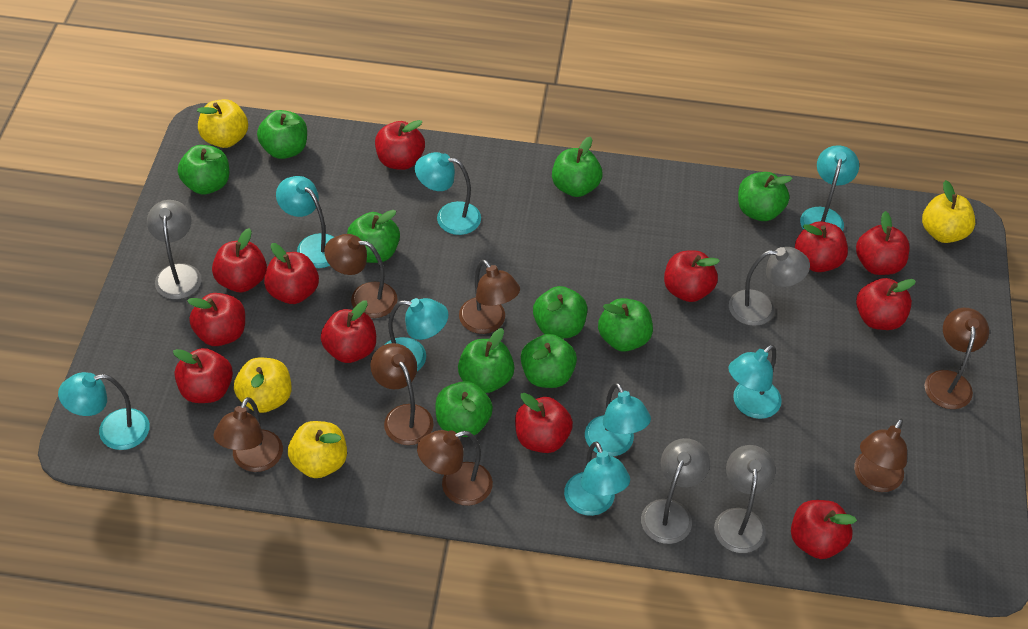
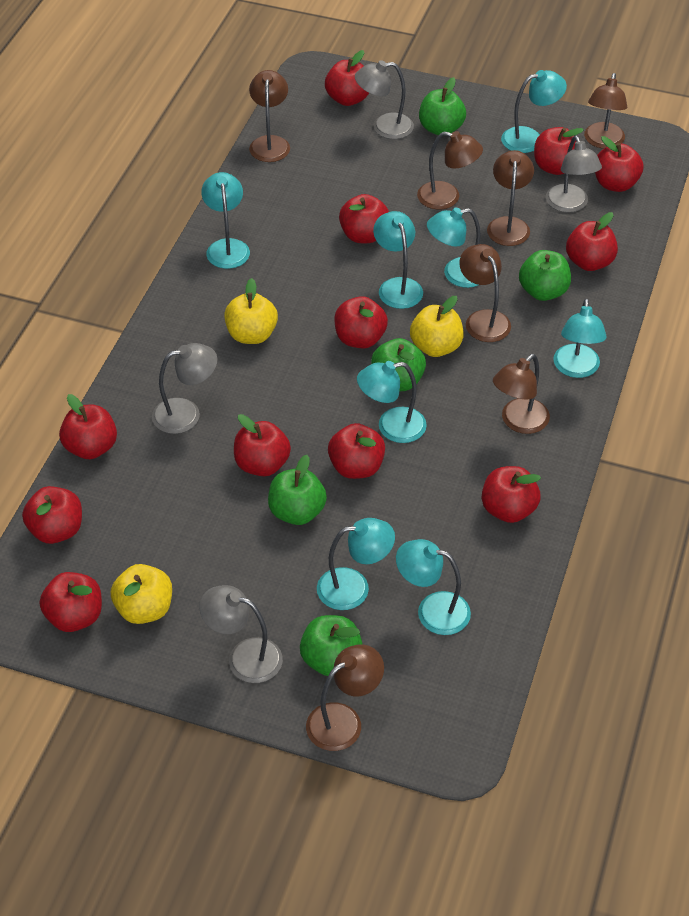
green apple: [178,145,229,195] [257,110,307,159] [347,210,400,263] [435,381,493,437] [458,328,515,393] [521,334,577,388] [533,286,588,339] [552,137,602,197] [598,298,653,352] [738,172,793,221] = 10 -> [268,455,327,525] [300,615,362,676] [371,338,426,391] [419,77,466,136] [519,250,571,301] = 5
yellow apple: [197,99,248,148] [234,357,291,413] [288,421,347,478] [922,180,975,243] = 4 -> [111,564,172,624] [224,278,278,344] [410,296,464,357] = 3

